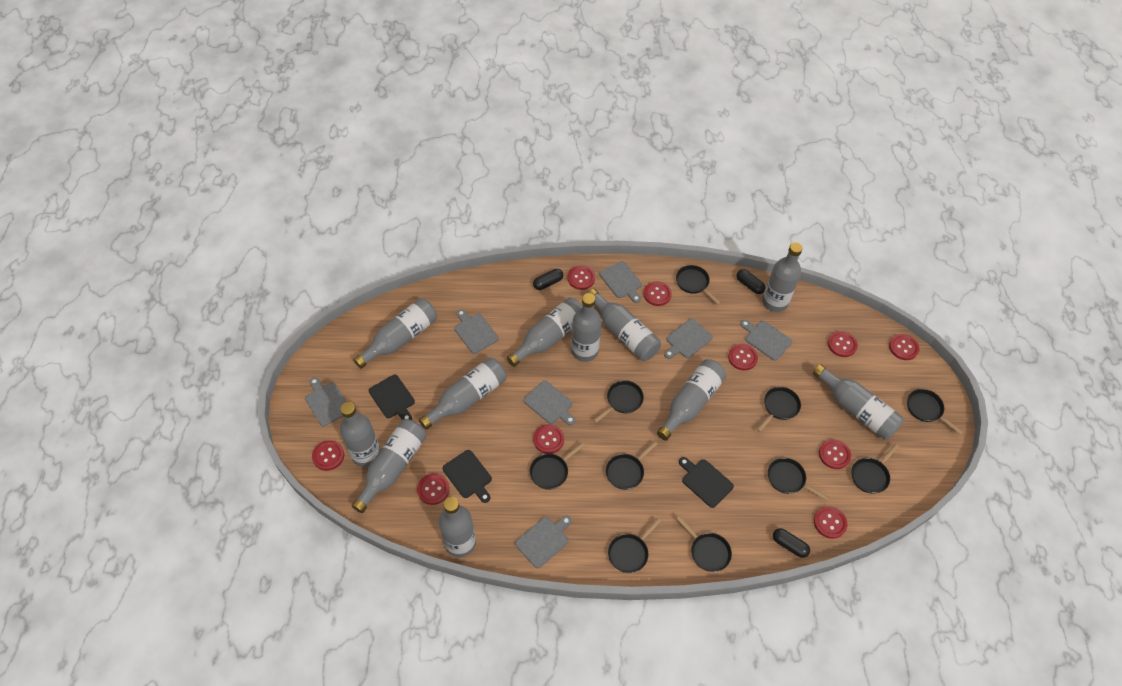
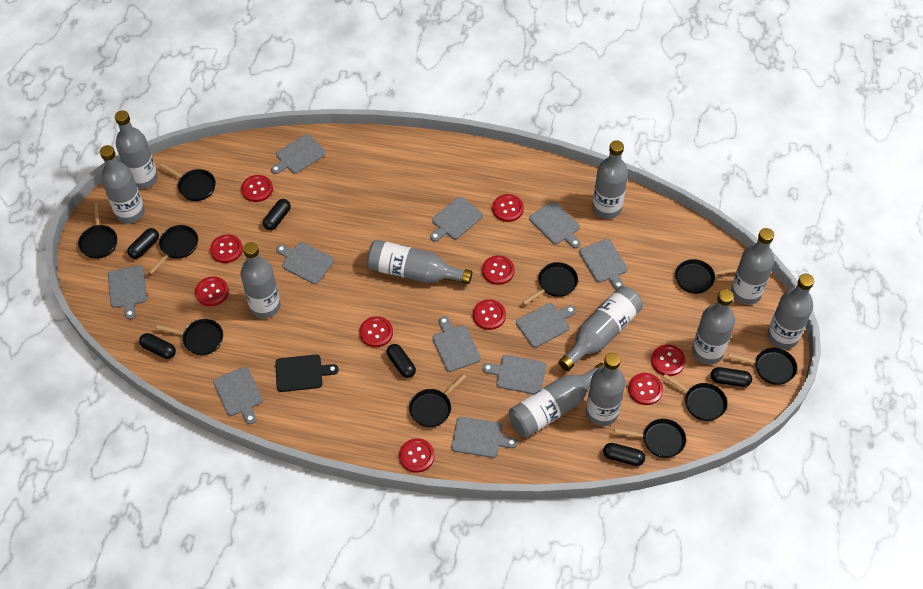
black capsule: [533,269,563,290] [736,269,765,294] [773,528,810,558] = 3 -> [127,228,159,259] [139,333,176,359] [263,199,291,230] [387,344,416,378] [603,443,645,466] [711,367,752,387] = 6
black cutting board: [369,375,415,420] [442,450,492,503] [679,457,734,508] = 3 -> [275,354,339,392] = 1
grey cutting board: [305,377,346,426] [454,309,499,354] [515,516,572,568] [524,381,575,425] [599,261,642,303] [664,319,713,359] [740,320,792,361] = 7 -> [108,266,147,319] [213,367,263,425] [271,134,326,174] [276,242,334,284] [430,197,483,242] [432,316,481,372] [451,417,518,458] [482,355,546,394] [516,303,576,348] [529,201,581,248] [579,239,628,290] = 11

